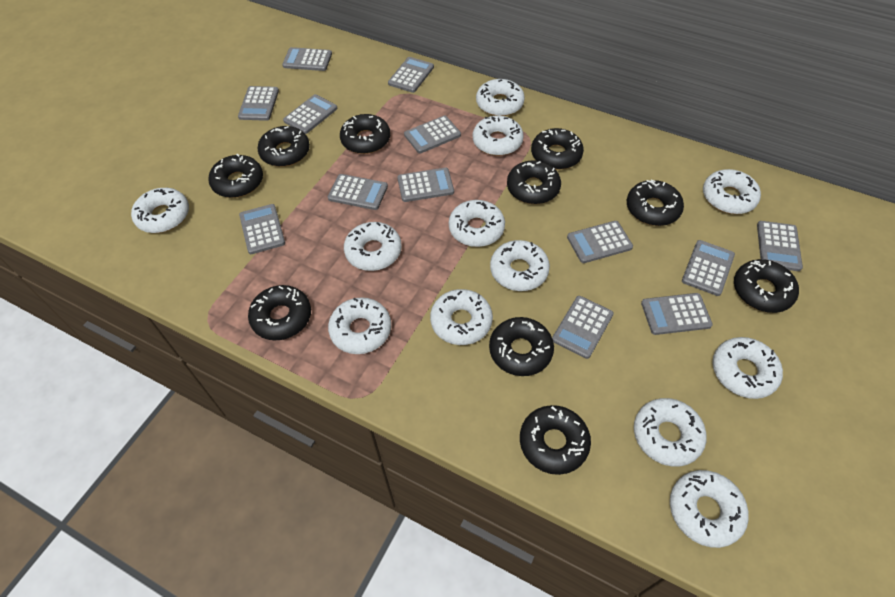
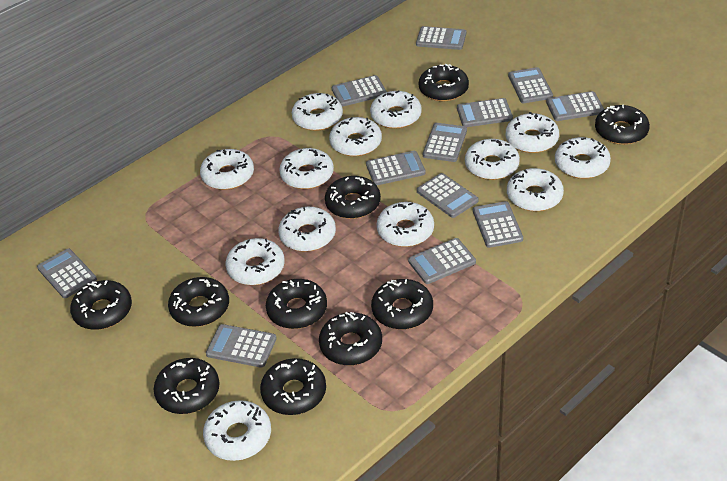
grey calculator: [238,86,279,121] [239,204,285,254] [282,47,332,71] [283,94,337,134] [328,174,388,210] [388,57,434,93] [397,168,454,202] [404,116,461,154] [552,296,614,359] [567,221,633,263] [641,293,713,335] [682,240,735,296] [757,221,803,271] = 13 -> [37,249,97,298] [206,324,277,368] [332,75,387,107] [366,151,426,185] [408,238,476,284] [416,26,466,50] [417,173,479,218] [423,123,467,162] [457,98,513,127] [473,201,523,248] [508,67,553,103] [546,91,604,121] = 12
white donut: [131,188,189,233] [328,297,391,354] [344,222,402,271] [430,289,493,345] [449,200,505,247] [473,115,524,156] [476,79,525,116] [490,240,550,291] [634,398,707,467] [670,470,749,548] [703,169,761,214] [712,337,783,399] = 12 -> [200,149,254,190] [203,400,271,461] [226,238,285,285] [278,207,336,252] [279,148,334,189] [292,93,343,131] [329,117,382,156] [370,90,422,129] [377,202,434,247] [465,139,520,180] [506,112,559,153] [507,168,564,211] [555,137,611,179] = 13

